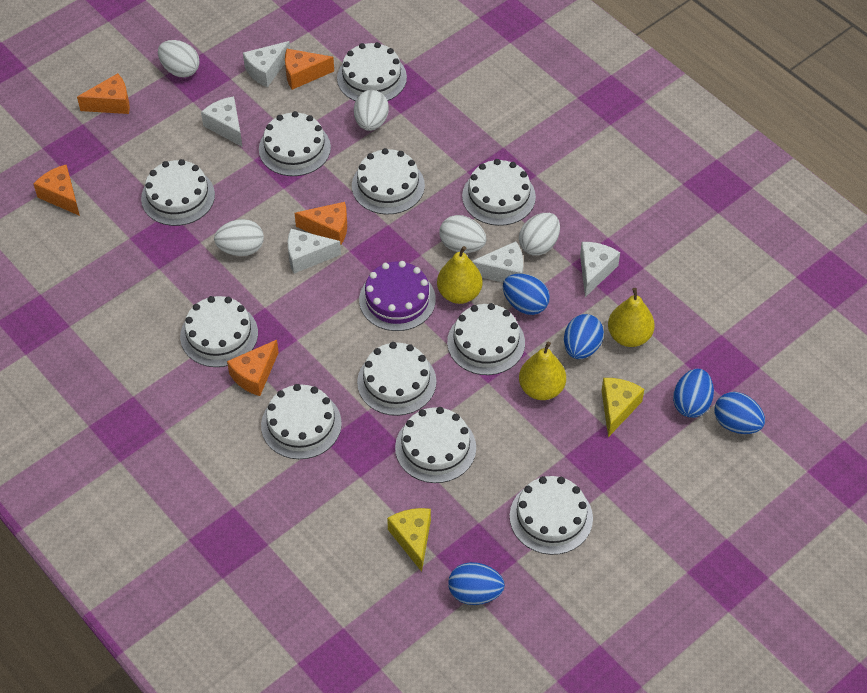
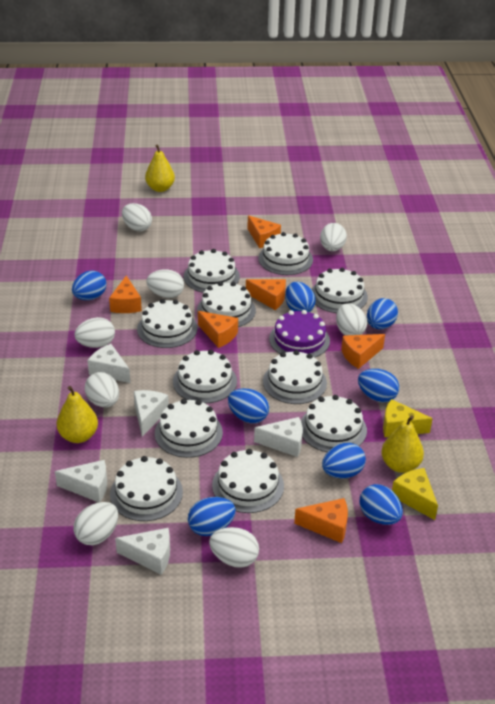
blue egg: [448,562,505,605] [503,274,550,315] [564,314,604,359] [673,369,714,418] [714,392,765,434] = 5 -> [72,271,106,300] [188,497,236,536] [228,388,269,423] [285,282,316,312] [322,443,366,478] [358,369,399,402] [360,484,403,525] [367,298,398,329] = 8
orange cheese: [34,165,80,216] [77,73,130,114] [227,340,279,396] [285,49,334,90] [295,202,347,246] = 5 -> [109,276,142,313] [198,311,238,348] [246,279,286,310] [247,215,281,248] [294,498,348,543] [341,334,385,369] = 6
white egg: [158,40,200,77] [214,219,264,256] [354,90,389,131] [439,215,486,253] [519,213,560,256] = 5 -> [74,317,115,348] [74,502,118,545] [84,372,119,407] [122,203,152,231] [146,269,184,298] [209,527,259,568] [320,223,347,251] [336,303,367,335] = 8

